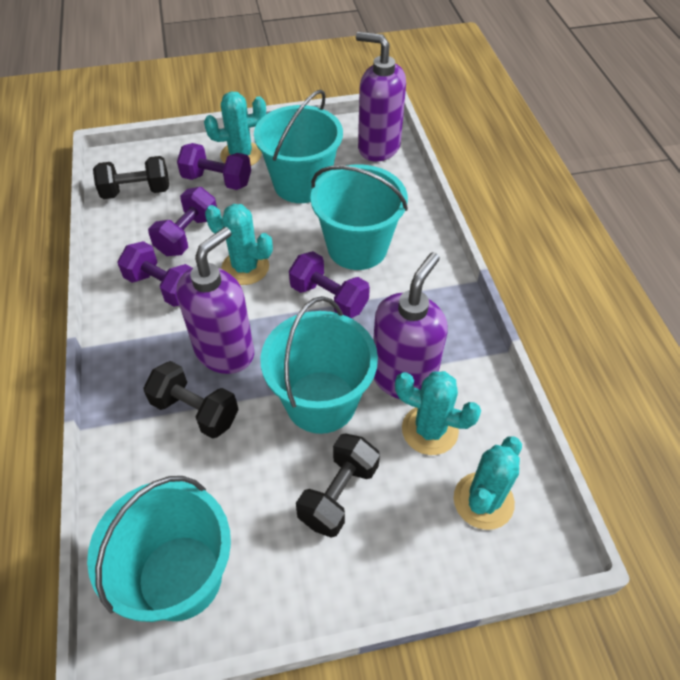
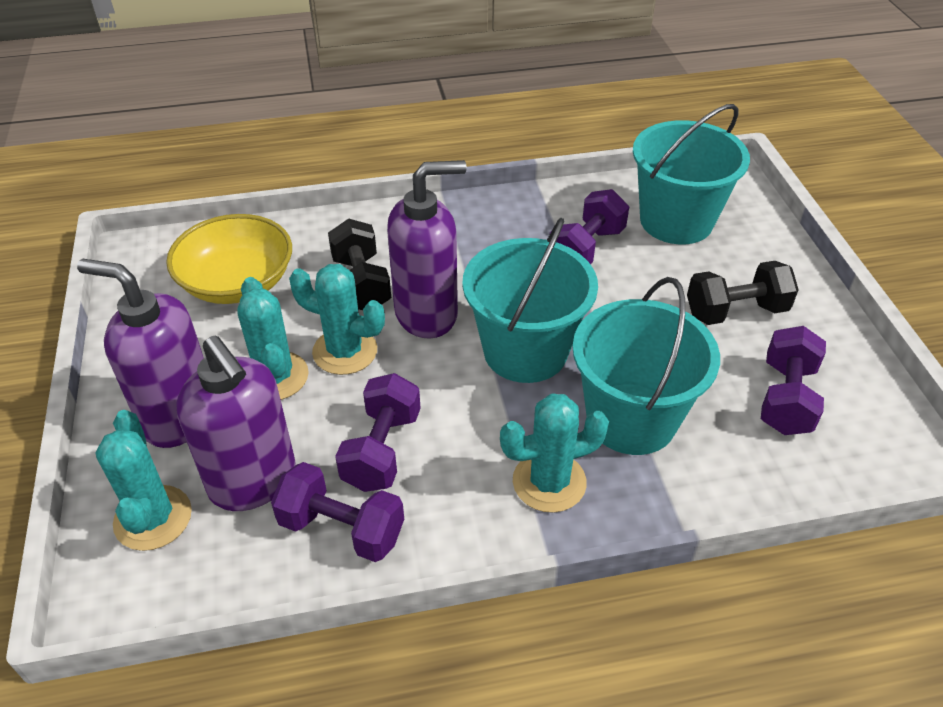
black dumbbell: [93,156,169,199] [143,361,239,439] [296,433,380,538] = 3 -> [328,219,391,310] [687,261,799,325] = 2
turquoise bucket: [87,476,231,622] [254,90,343,203] [260,296,378,434] [310,164,408,270] = 4 -> [462,218,598,383] [573,277,720,455] [633,104,750,244] = 3
yellow bowl: none = 0 -> [166,214,292,304] = 1

